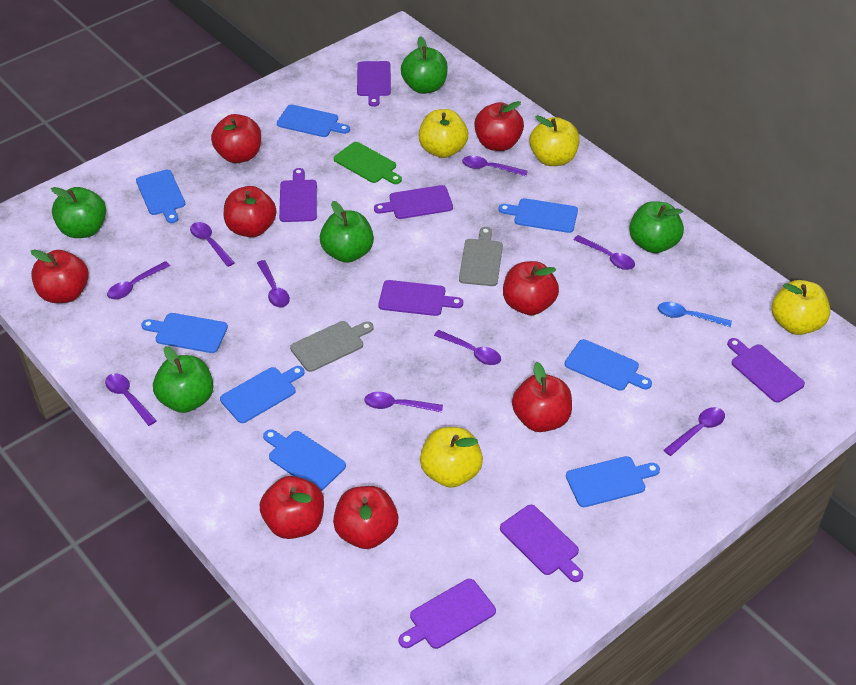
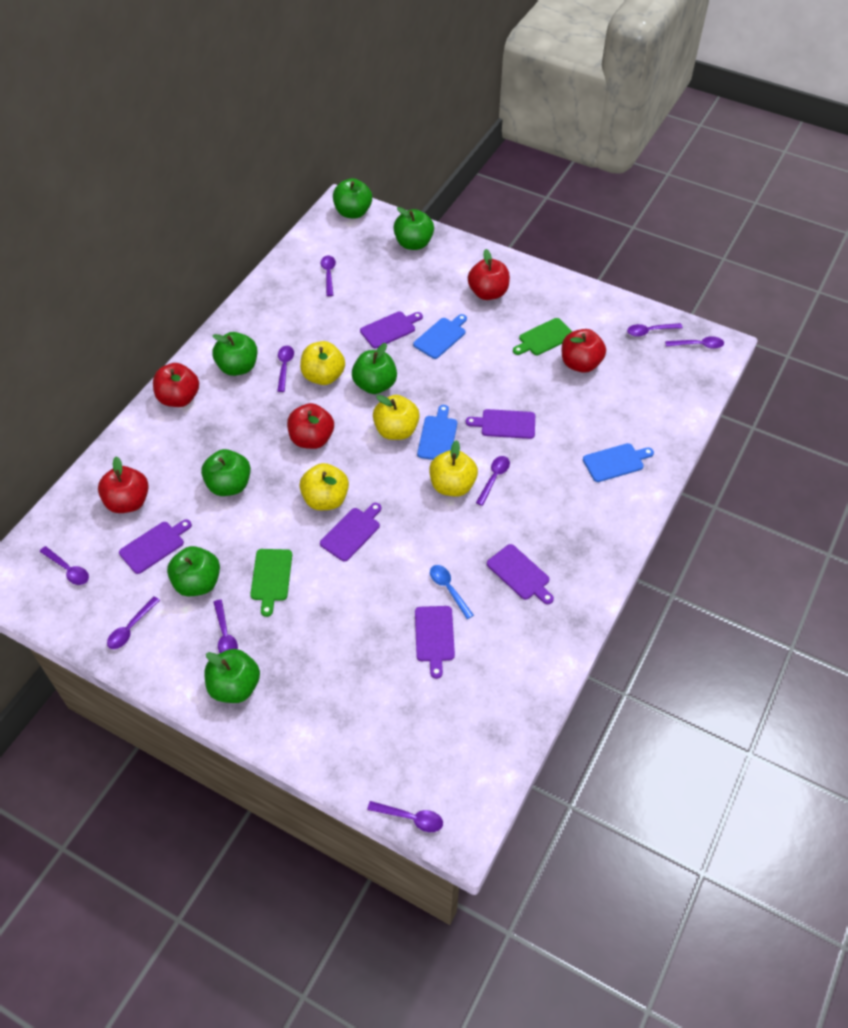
blue cutting board: [136,170,185,223] [141,313,228,353] [220,366,305,423] [263,429,346,491] [277,105,350,137] [498,198,578,233] [565,339,652,391] [566,456,660,507] = 8 -> [413,314,467,359] [417,405,457,460] [583,443,654,482] = 3
green apple: [51,187,106,238] [153,346,214,413] [320,201,374,263] [401,36,448,94] [629,201,684,253] = 5 -> [167,546,220,596] [201,449,251,496] [204,649,260,703] [212,332,257,376] [333,178,372,218] [352,343,397,394] [393,207,434,250] = 7
green cutting board: [334,142,402,184] = 1 -> [250,549,292,617] [513,318,572,355] = 2
grey cutting board: [290,321,374,372] [459,227,503,286] = 2 -> none = 0
purple cutting board: [279,168,317,222] [357,61,391,107] [374,185,453,219] [379,280,463,316] [399,579,496,649] [500,505,583,582] [727,338,805,403] = 7 -> [119,519,192,574] [320,503,381,561] [360,311,423,348] [415,606,455,679] [466,409,535,439] [487,544,554,604] = 6
red apple: [31,249,89,303] [211,114,261,163] [224,186,277,237] [260,476,324,539] [333,486,398,549] [474,101,524,151] [503,261,559,315] [512,362,572,432] = 8 -> [98,457,149,513] [153,363,199,407] [287,403,334,449] [468,249,510,300] [562,329,606,373] = 5

